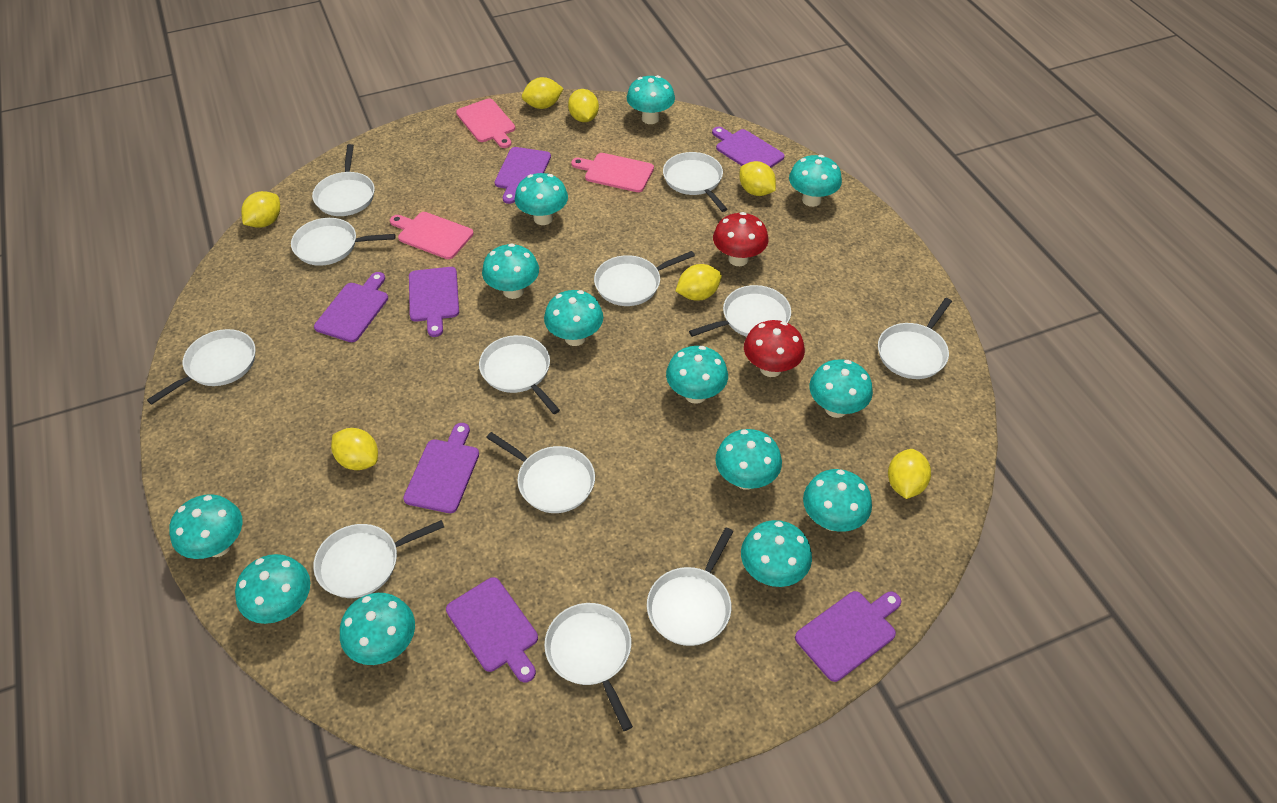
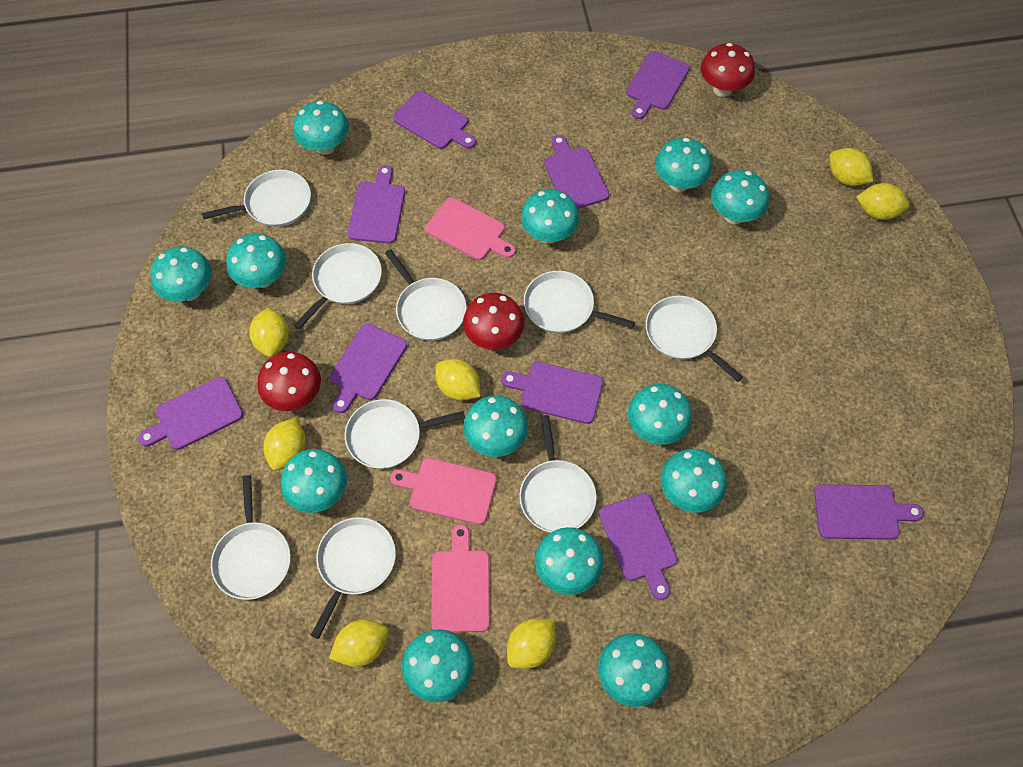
purple cutting board: [314,272,388,342] [403,423,479,513] [409,267,459,337] [446,577,538,682] [494,147,551,204] [712,127,785,168] [795,591,901,682] = 7 -> [138,377,243,450] [330,323,407,413] [348,165,405,243] [393,91,476,149] [501,362,603,424] [544,135,609,209] [599,493,677,600] [626,51,690,119] [814,484,924,540] = 9
red mushroom: [713,212,769,266] [744,320,805,377] = 2 -> [257,352,321,411] [463,293,524,350] [701,43,755,97] = 3
white pan: [147,329,256,405] [291,218,396,266] [312,144,375,216] [313,520,444,598] [479,335,560,414] [486,432,595,513] [544,603,633,731] [594,251,695,306] [647,528,733,646] [663,152,727,212] [689,285,791,337] [878,298,952,379] = 12 -> [202,170,311,227] [211,475,291,600] [294,243,382,330] [311,517,396,639] [345,399,465,469] [385,249,467,341] [519,415,597,533] [524,271,635,333] [646,296,743,382] = 9

